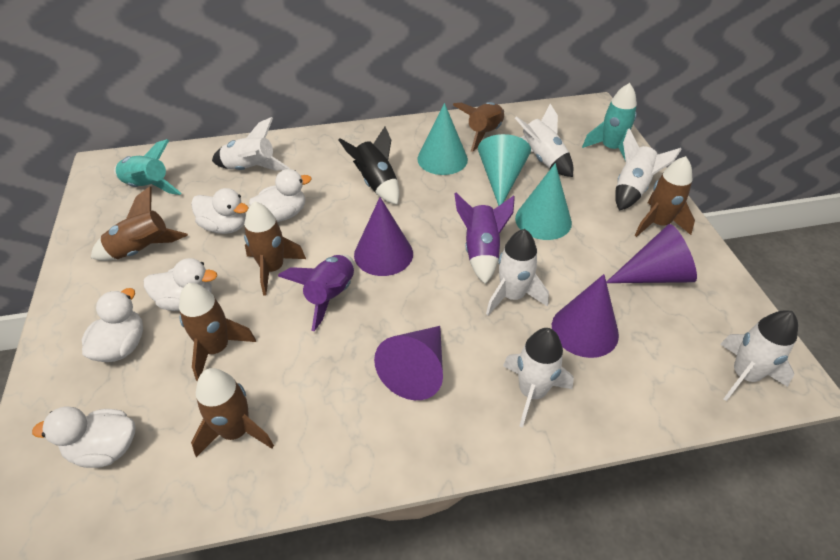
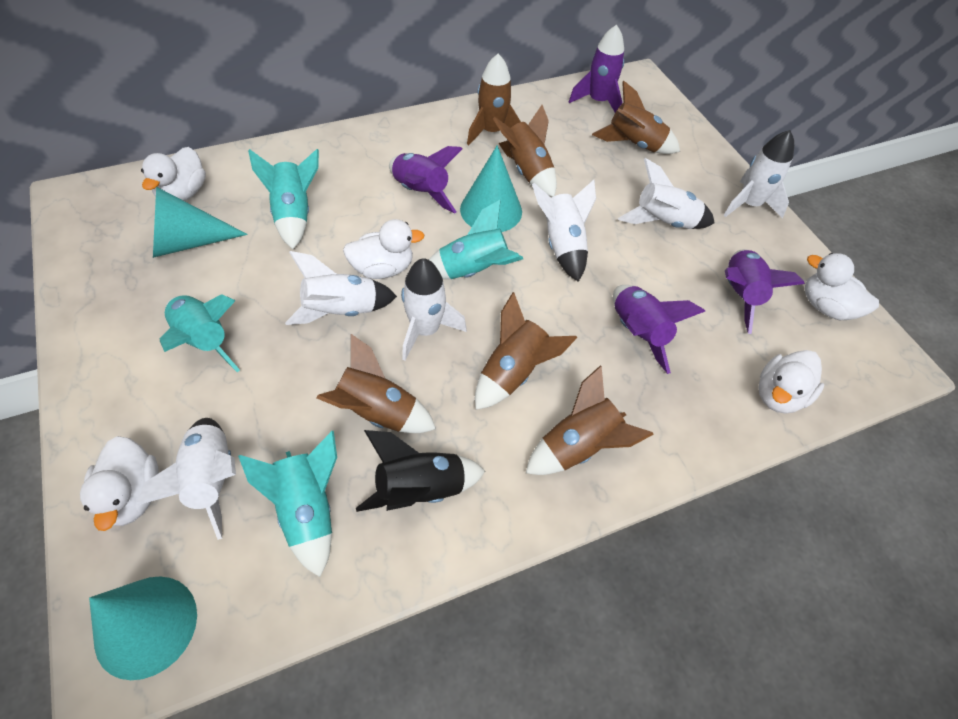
purple cone: [354,197,413,276] [374,326,443,400] [552,274,619,358] [606,224,697,283] = 4 -> none = 0
purple rocket: [278,255,354,331] [454,193,515,284] = 2 -> [389,146,463,214] [569,25,624,113] [613,285,705,374] [725,249,805,334] = 4
turquoise rocket: [114,139,182,195] [582,83,637,162] = 2 -> [160,294,240,372] [238,431,337,577] [248,149,319,249] [428,199,523,279] = 4

